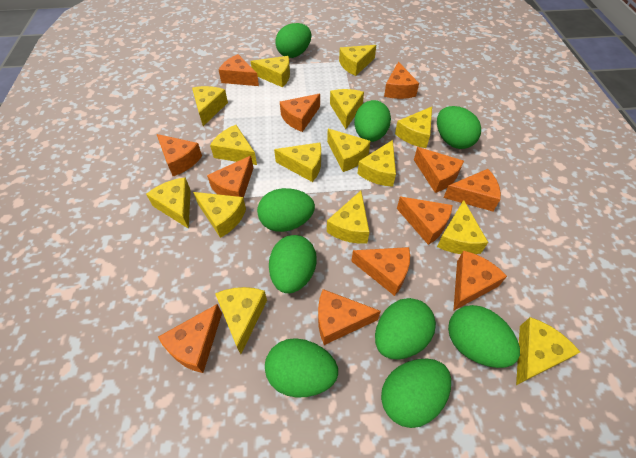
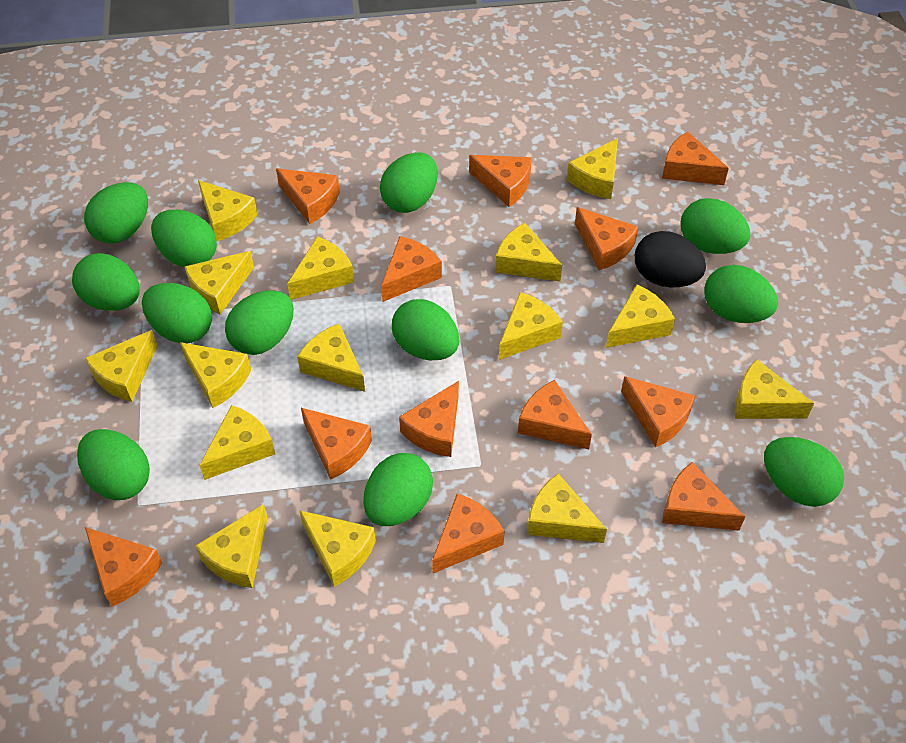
black egg: none = 0 -> [635,231,706,288] = 1
green egg: [257,188,315,232] [265,338,338,397] [269,235,317,293] [275,23,312,58] [354,100,391,142] [375,298,436,360] [381,359,451,428] [437,106,481,149] [448,305,520,368] = 9 -> [72,253,140,311] [77,429,150,500] [84,182,148,243] [142,283,212,343] [151,210,217,268] [225,290,294,355] [364,453,433,526] [380,152,438,213] [392,299,459,360] [681,198,750,254] [705,265,778,323] [764,437,844,507] = 12

